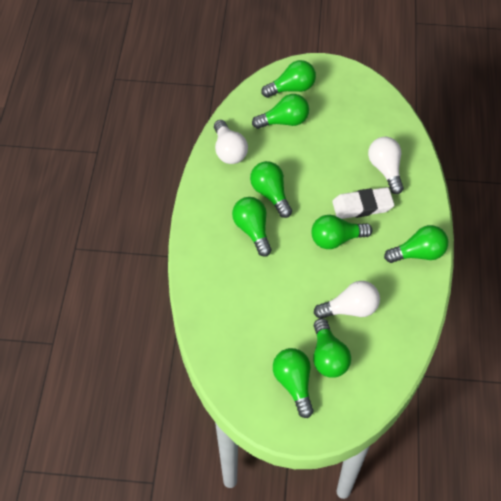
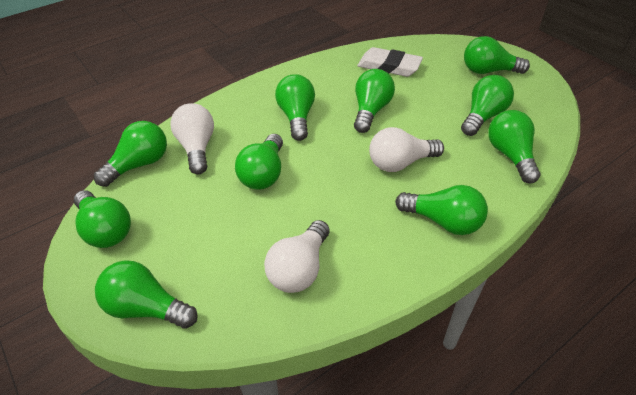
green light bulb: [232,197,272,257] [250,161,292,218] [252,94,309,129] [261,60,316,98] [273,348,313,418] [311,215,372,249] [313,318,351,378] [384,225,448,263] = 8 -> [74,190,131,248] [94,121,167,187] [95,260,198,329] [235,134,283,190] [275,74,315,141] [354,69,395,133] [395,185,488,235] [461,75,514,136] [464,36,530,74] [488,110,540,184] = 10

